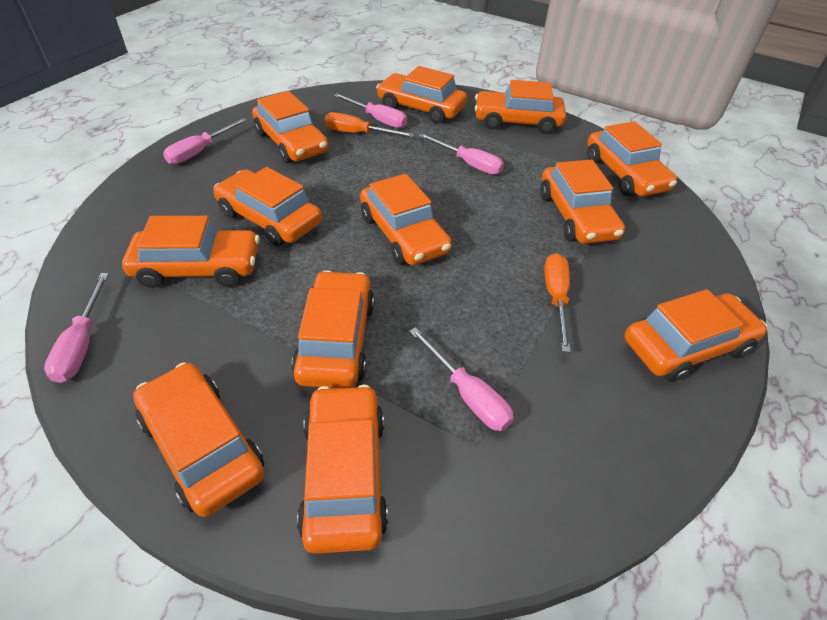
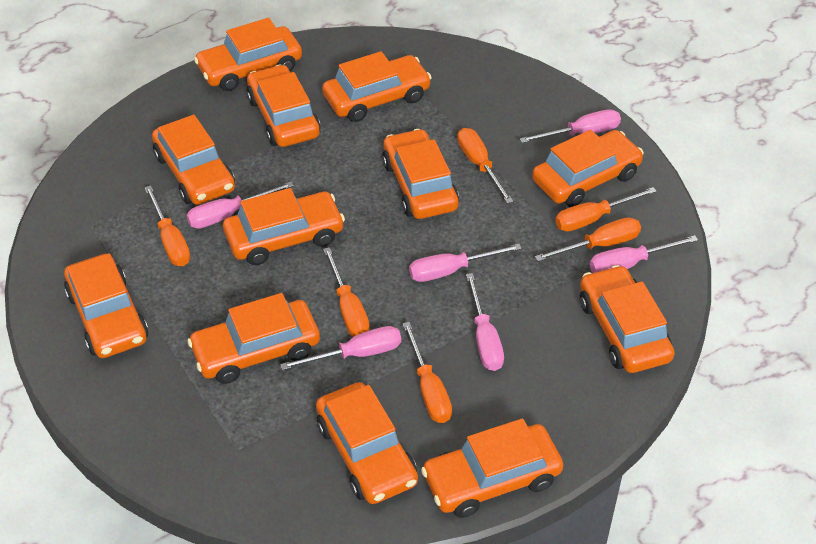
orange screwdriver: [324,112,414,137] [544,253,571,352] = 2 -> [144,185,190,266] [323,247,370,337] [403,322,452,423] [457,128,513,204] [535,217,641,261] [555,187,657,232] = 6
pink screwdriver: [44,273,109,383] [163,118,247,164] [334,93,407,128] [409,327,514,431] [419,133,504,175] = 5 -> [186,182,294,229] [280,326,401,370] [409,244,522,282] [466,273,504,371] [520,109,621,143] [590,235,698,273] = 6

